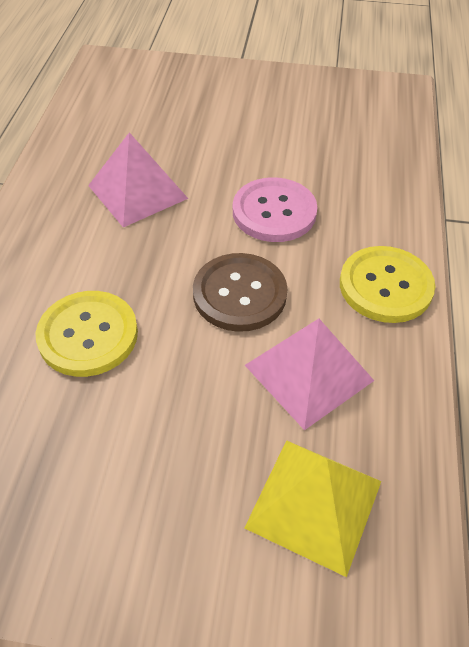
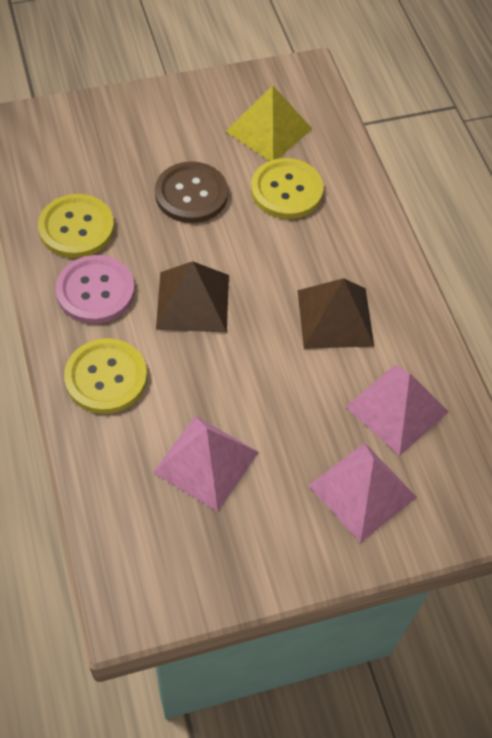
brown pyramid: none = 0 -> [156,261,229,332] [297,278,374,349] = 2
pink pyramid: [88,132,188,227] [245,319,374,430] = 2 -> [153,416,259,511] [308,443,417,543] [346,365,449,456] = 3
yellow button: [36,291,138,377] [340,246,435,323] = 2 -> [38,194,114,258] [64,338,147,414] [251,158,324,219] = 3

